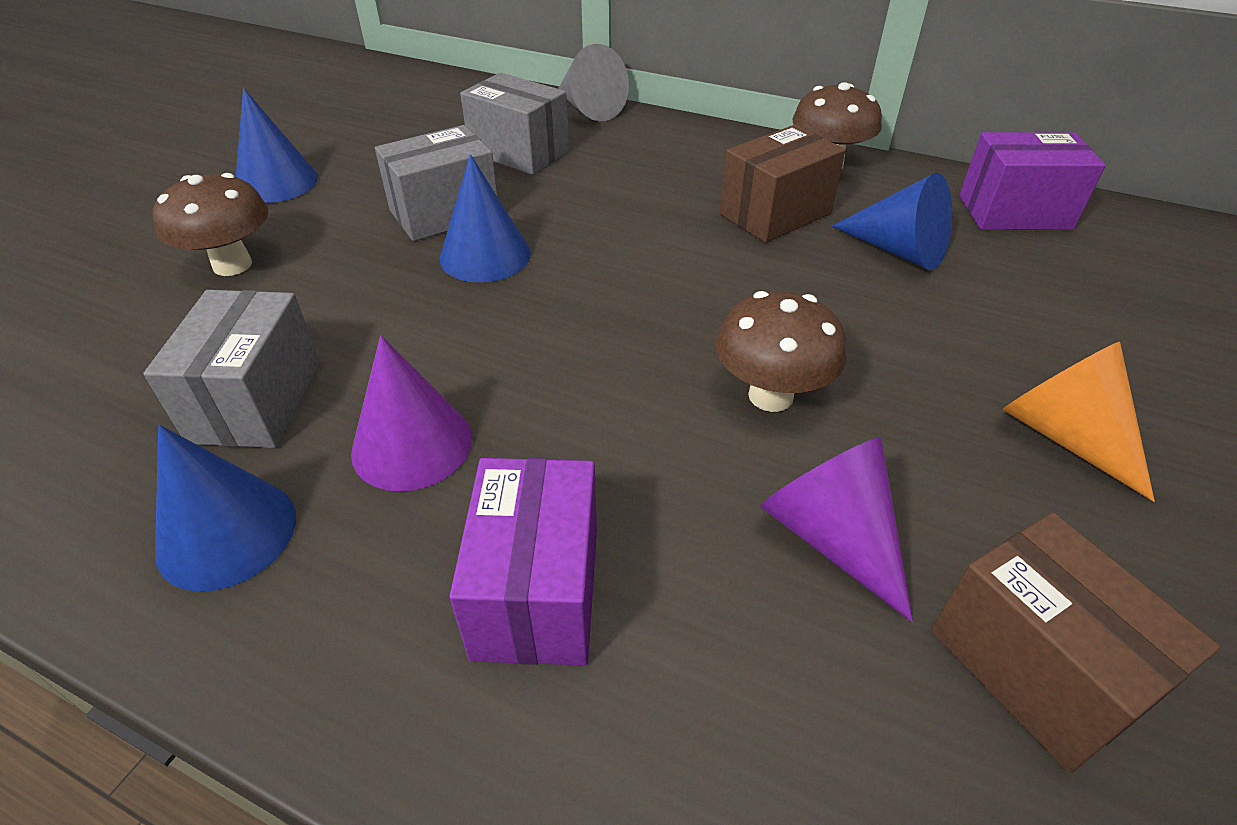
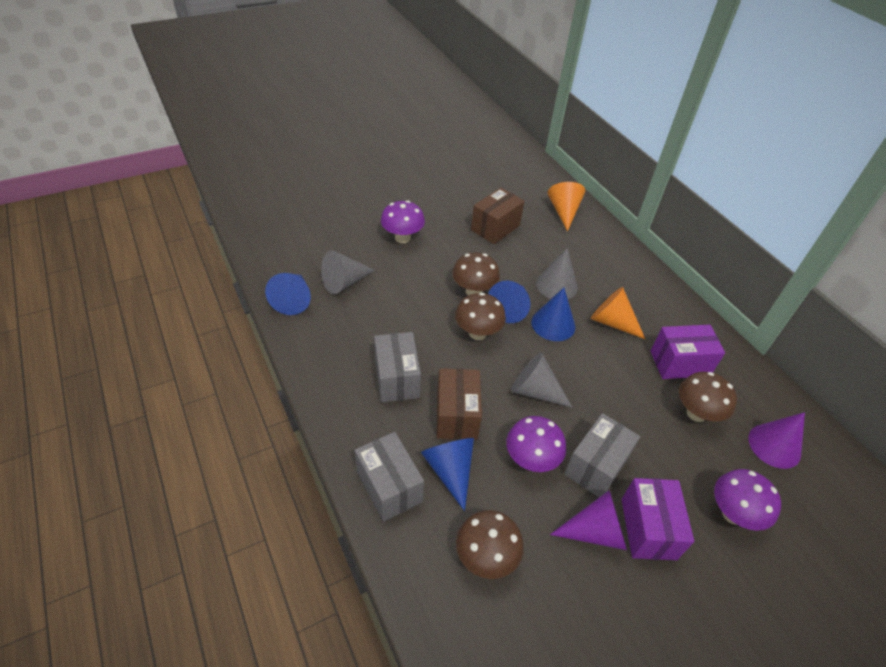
brown mushroom: [153,173,268,276] [715,291,847,412] [792,82,882,170] = 3 -> [452,252,500,295] [455,292,506,340] [456,510,524,579] [679,372,737,422] = 4
grey cone: [558,44,629,121] = 1 -> [321,250,375,294] [511,353,573,408] [536,249,578,299] = 3
orange cone: [1002,342,1155,502] = 1 -> [548,182,585,231] [591,287,645,339] = 2
purple mushroom: none = 0 -> [381,200,425,243] [506,416,566,472] [714,469,781,531] = 3

